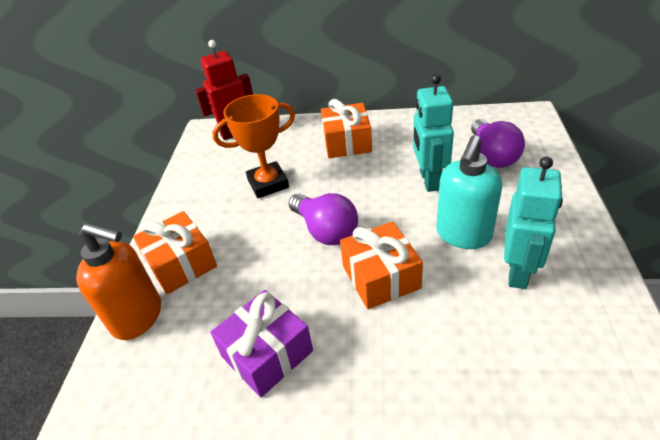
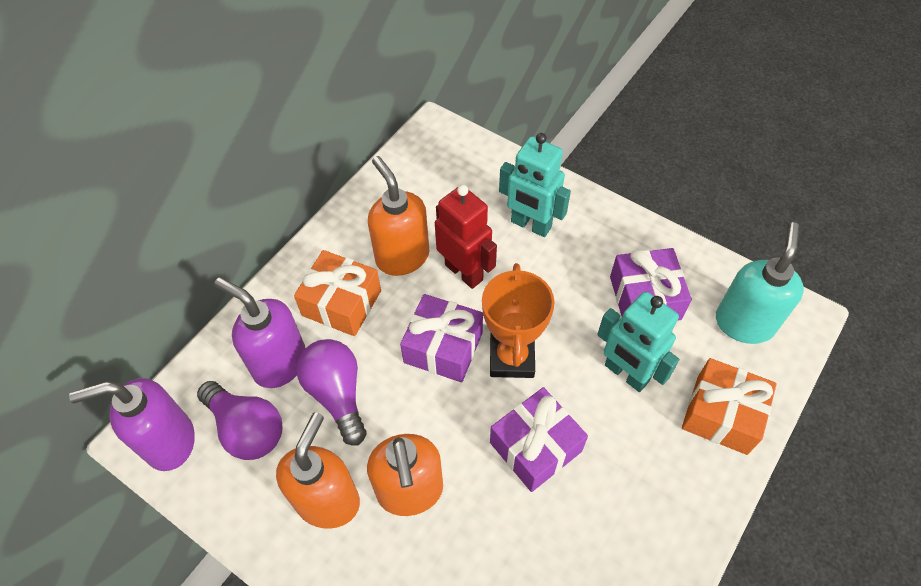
orange gift: [133,211,217,294] [321,99,372,158] [340,221,423,309] = 3 -> [294,250,381,336] [682,358,777,455] = 2
orange soap dispenser: [76,223,161,340] = 1 -> [276,412,360,529] [367,434,443,516] [368,156,429,276] = 3
purple gift: [210,290,313,397] = 1 -> [400,294,483,382] [490,387,588,492] [610,248,692,320] = 3
purple soap dispenser: none = 0 -> [69,378,195,471] [214,278,305,388] = 2

